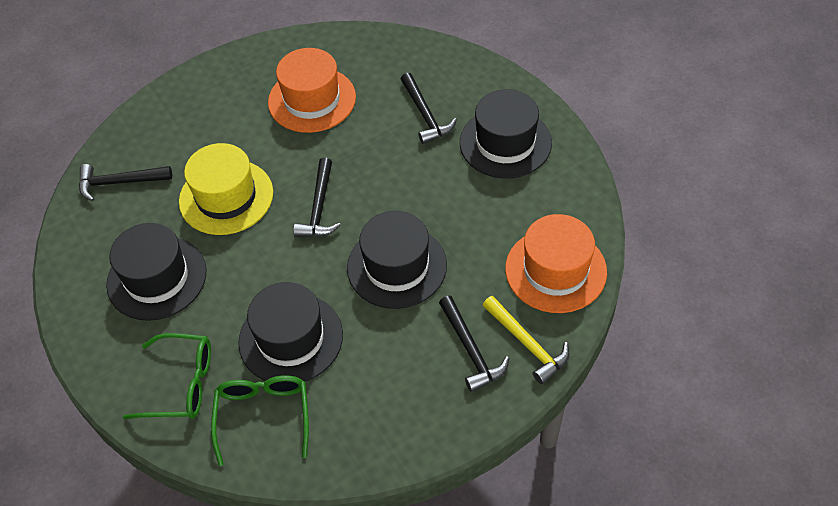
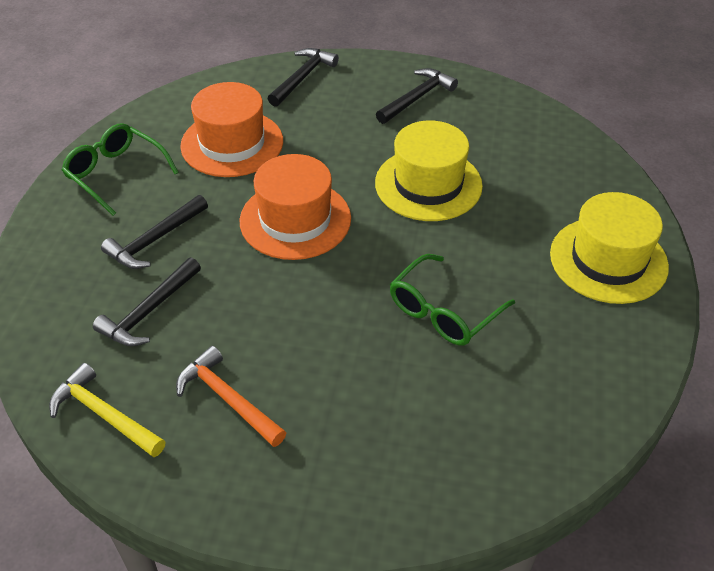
black hat: [106,223,206,321] [238,282,343,382] [347,211,447,309] [460,89,552,178] = 4 -> none = 0
orange hammer: none = 0 -> [176,346,286,447] = 1
yellow hat: [179,143,273,235] = 1 -> [375,120,483,221] [550,192,669,304] = 2

